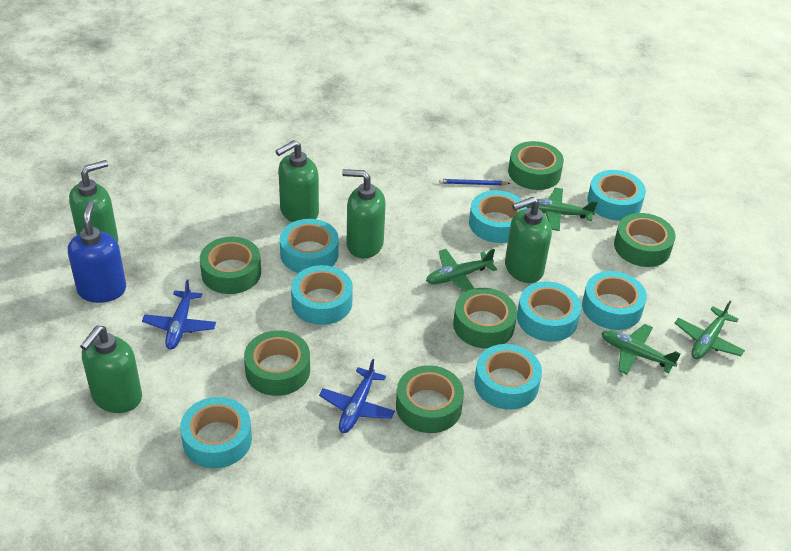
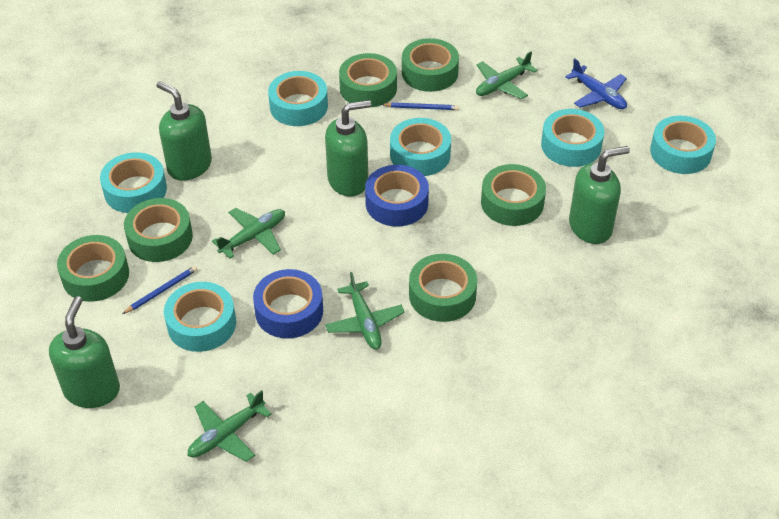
blue pencil: [439,179,511,185] = 1 -> [122,266,198,314] [381,102,459,110] = 2
blue plane: [142,279,216,350] [319,359,395,433] = 2 -> [565,58,627,109] = 1
blue soap dispenser: [68,201,126,303] = 1 -> none = 0
blue tape: none = 0 -> [253,269,323,339] [365,165,429,226] = 2
green soap dispenser: [69,160,118,243] [80,325,142,413] [276,140,319,222] [342,169,386,259] [505,197,552,283] = 5 -> [49,296,120,408] [157,81,212,181] [325,100,371,197] [569,146,630,244] = 4
turquoise tape: [180,397,252,468] [280,219,339,273] [291,265,353,325] [469,190,527,243] [474,344,542,410] [517,282,581,342] [582,271,647,330] [587,170,646,221] = 8 -> [100,152,167,213] [164,282,236,352] [268,71,328,126] [390,118,451,176] [541,109,604,167] [650,116,716,174] = 6

